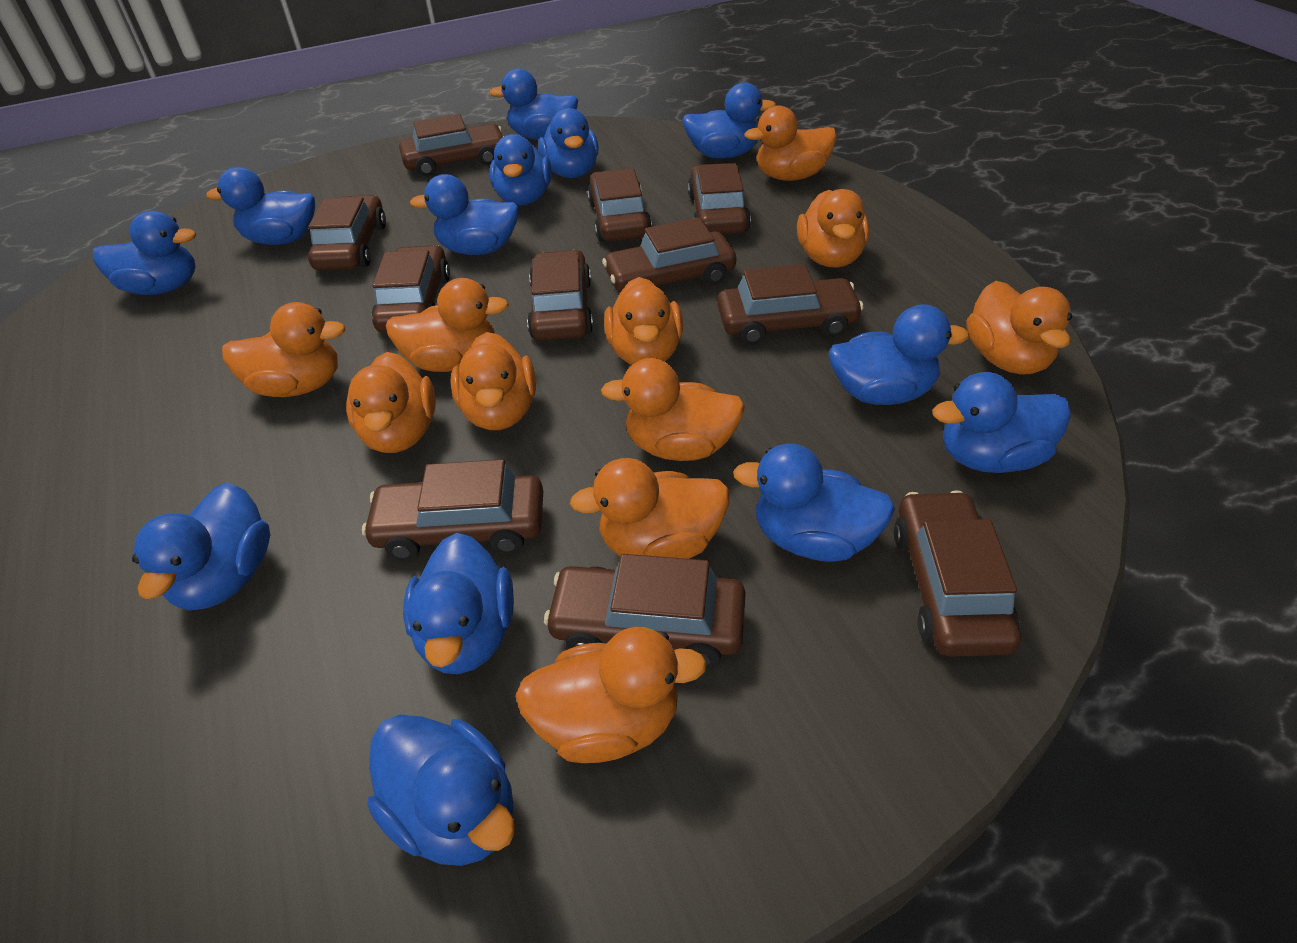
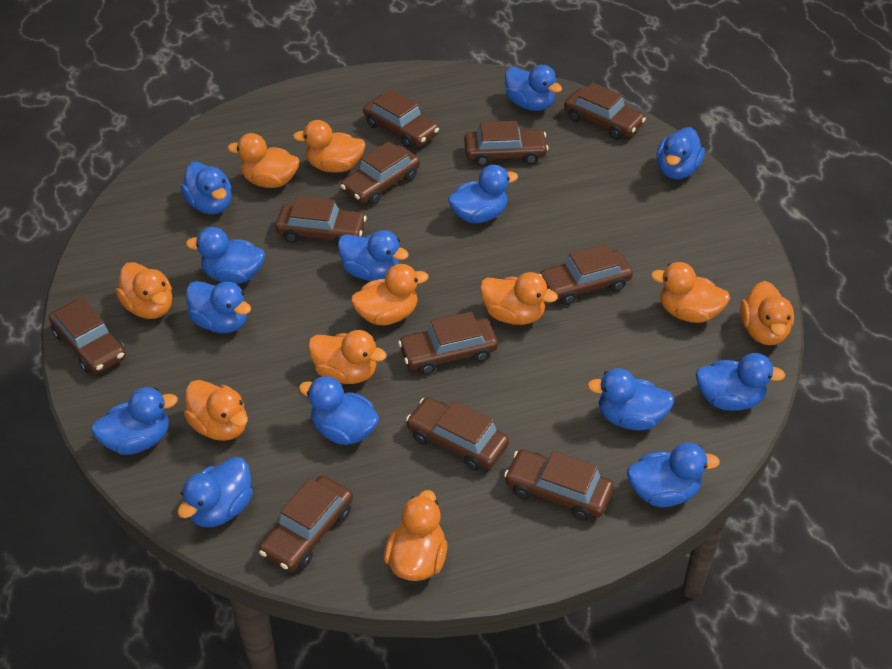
orange duck: [222,302,345,397] [346,352,436,453] [386,278,509,372] [450,332,536,430] [515,627,707,763] [570,458,730,559] [601,358,745,461] [604,277,683,365] [744,105,837,181] [797,189,869,268] [967,281,1072,374] = 11 -> [116,262,172,319] [184,380,248,441] [227,133,299,188] [293,120,366,173] [308,330,387,384] [351,264,428,325] [384,490,447,581] [480,272,558,325] [651,262,730,323] [740,281,794,345] = 10

